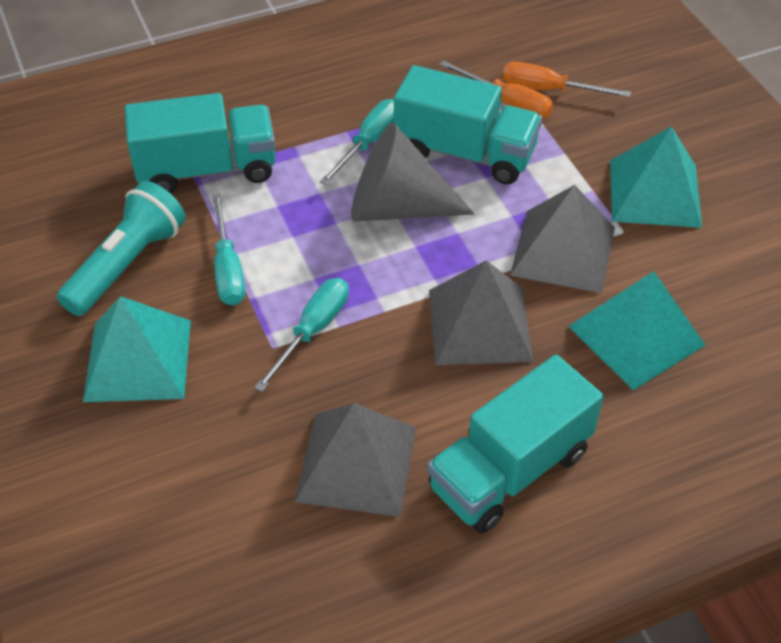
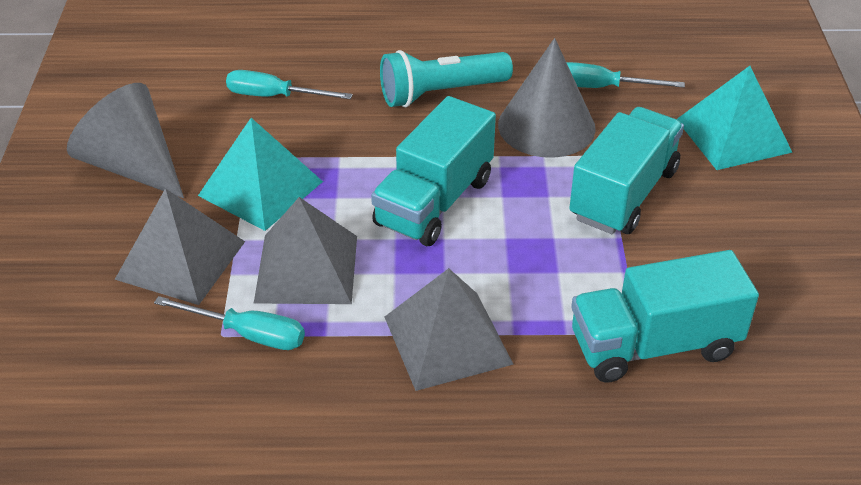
grey cone: [351,122,474,222] = 1 -> [67,83,184,198] [498,38,596,158] = 2
orange screwdriver: [439,60,554,119] [502,62,631,97] = 2 -> none = 0
turquoise pyramid: [83,296,191,402] [569,271,705,390] [610,126,702,228] = 3 -> [198,118,323,231] [677,66,792,170] = 2

